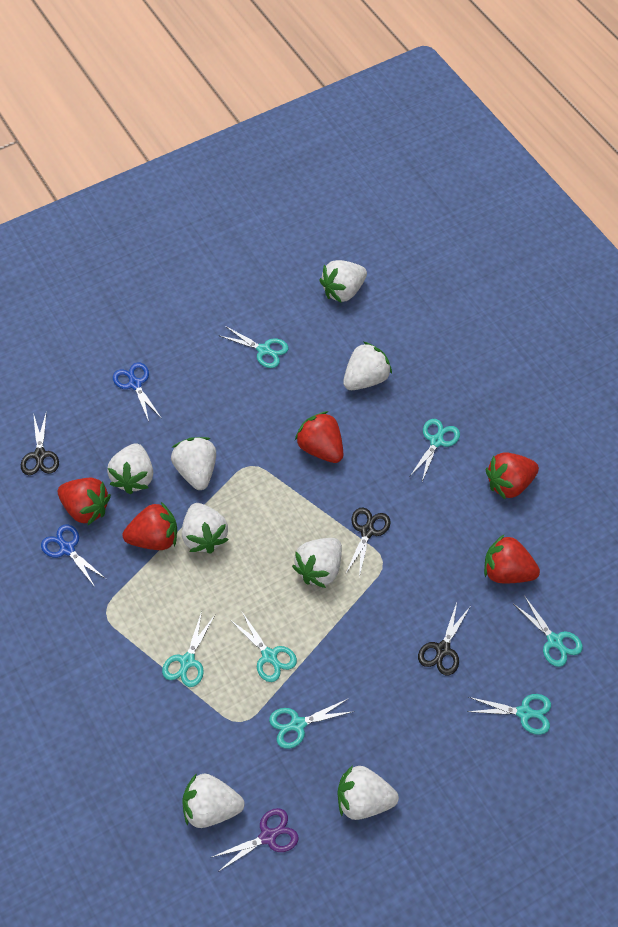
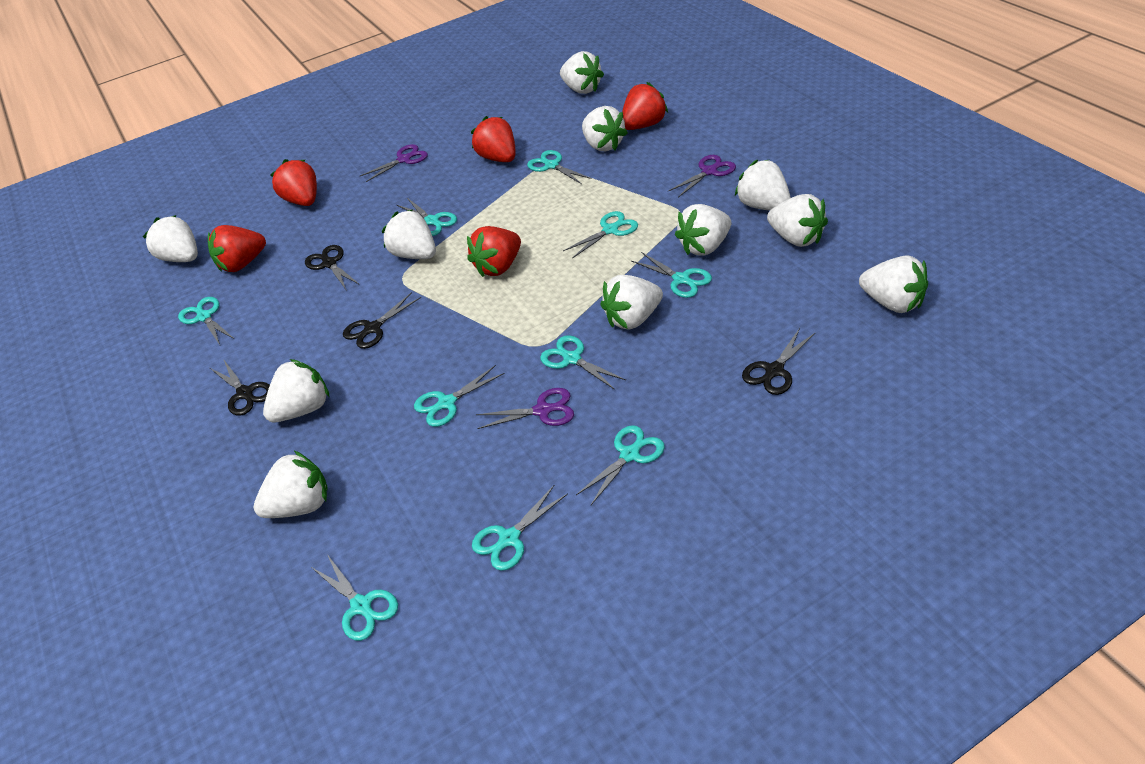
black scissors: [21,411,59,475] [346,508,391,577] [418,602,470,675] = 3 -> [210,359,270,416] [305,245,360,291] [343,292,421,349] [742,328,816,395] = 4
blue scissors: [41,524,106,587] [113,362,160,421] = 2 -> none = 0
purple scissors: [212,808,299,872] = 1 -> [360,144,428,182] [476,388,574,429] [668,155,736,197] = 3
turquoise scissors: [162,611,215,687] [218,326,289,368] [231,612,297,682] [269,698,354,749] [410,419,460,481] [467,694,551,735] [514,596,583,667] = 7 -> [178,297,234,345] [311,554,398,641] [397,198,457,236] [414,365,505,427] [472,485,568,571] [527,150,591,184] [540,335,626,390] [563,211,638,259] [576,425,665,505] [632,252,712,298] = 10
white strawberry: [107,443,153,494] [171,437,216,490] [182,503,229,554] [182,774,245,828] [292,538,342,588] [320,260,367,303] [337,765,399,820] [343,342,392,390] = 8 -> [143,215,198,262] [254,451,328,518] [263,359,329,422] [382,209,436,259] [560,51,604,94] [582,106,628,151] [601,275,663,330] [675,204,732,256] [735,160,791,211] [767,194,828,247] [859,255,928,313] = 11

